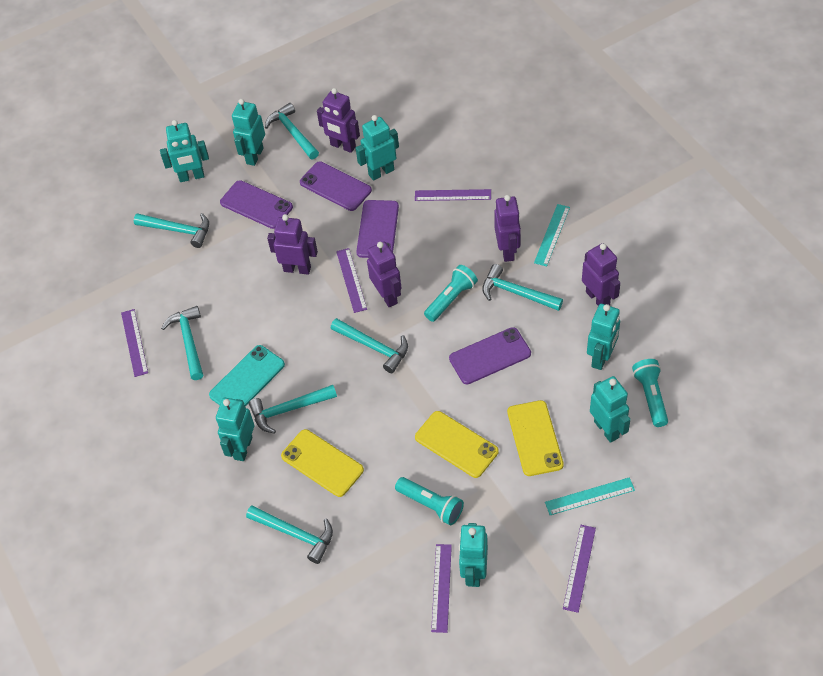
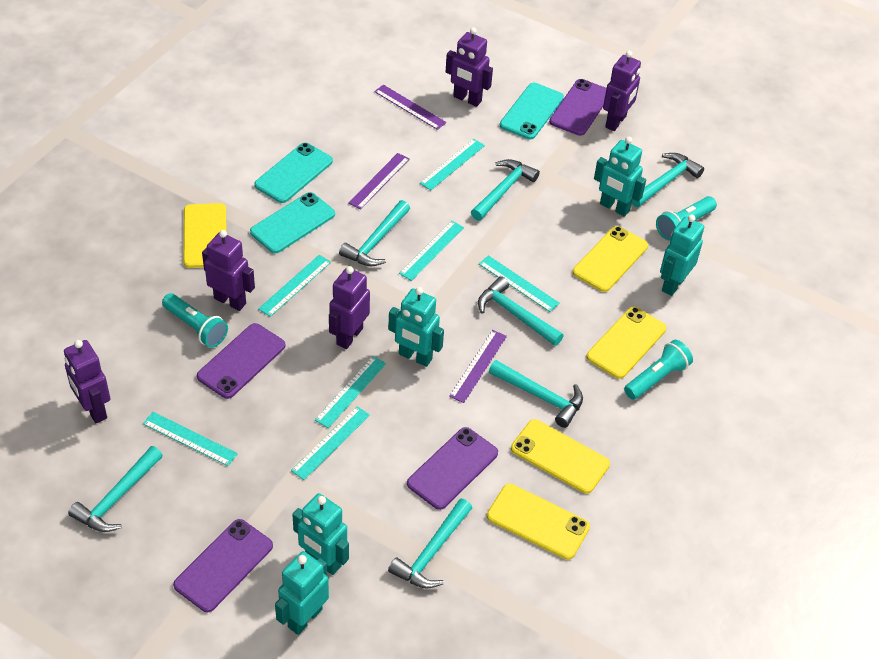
purple ruler: [121,309,148,377] [336,248,367,313] [415,189,491,201] [431,544,452,633] [563,525,596,613] = 5 -> [349,153,409,210] [374,85,446,130] [449,330,507,403] = 3
turquoise phone: [209,345,285,406] = 1 -> [250,192,335,253] [254,143,333,203] [500,83,564,140] = 3
turquoise robot: [160,120,209,182] [216,398,254,461] [232,99,265,166] [356,115,399,181] [459,523,488,587] [587,304,620,370] [590,376,631,443] = 7 -> [275,551,329,635] [292,493,349,575] [388,287,444,367] [594,137,646,217] [660,215,704,296] = 5
turquoise ruler: [534,204,570,267] [545,477,635,515] = 2 -> [143,412,238,466] [258,255,331,317] [291,406,370,480] [315,356,386,428] [399,221,464,281] [420,139,485,190] [479,255,560,312] = 7
yellow phone: [281,429,364,497] [415,411,499,478] [507,400,564,476] = 3 -> [183,203,226,268] [487,484,590,560] [511,419,610,494] [573,226,648,292] [587,307,667,379] = 5

